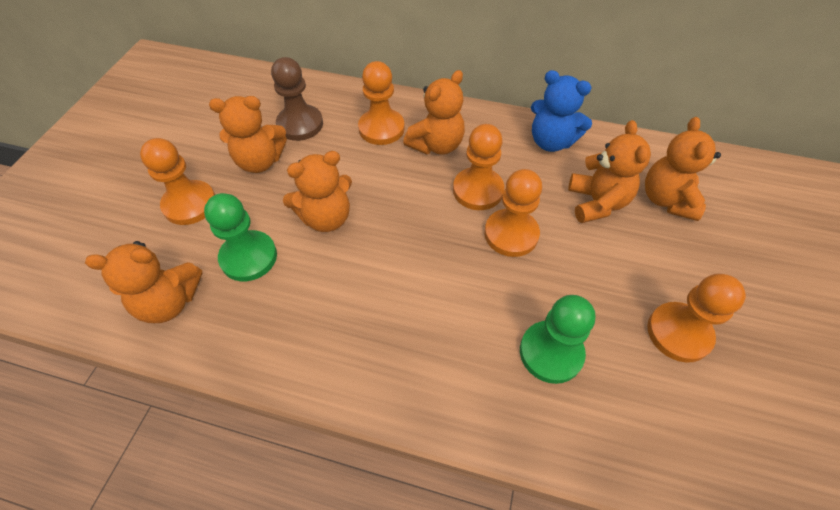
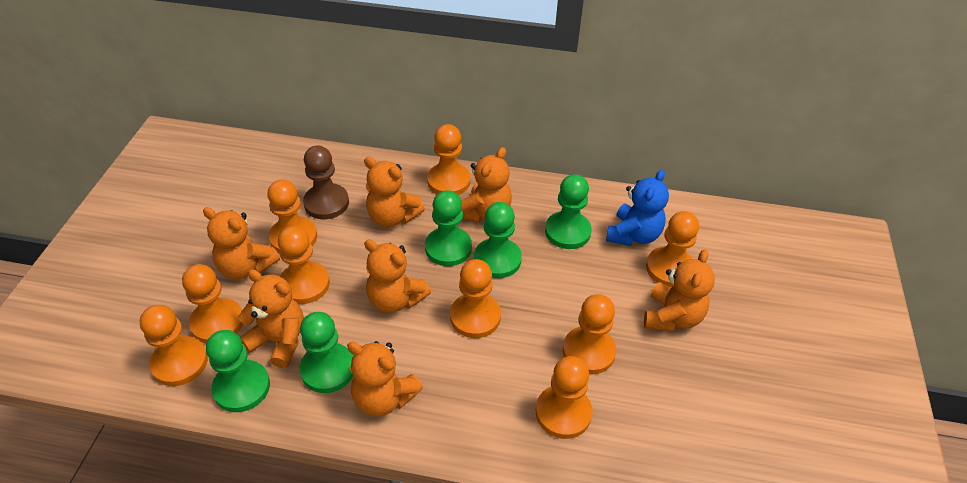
green pawn: [204,193,277,281] [520,295,595,384] = 2 -> [206,330,270,412] [300,312,353,393] [425,190,472,266] [474,202,522,278] [545,174,592,249] = 5
orange pawn: [140,138,215,225] [358,61,405,145] [453,124,505,210] [484,169,542,257] [647,274,746,363] = 5 -> [140,305,208,386] [182,264,243,344] [267,179,317,253] [278,226,330,304] [427,124,470,195] [450,259,501,338] [536,356,593,439] [563,294,616,375] [646,211,699,287] = 9
orange teddy bear: [85,241,202,323] [209,96,287,173] [283,151,352,232] [403,70,465,155] [568,120,651,223] [645,117,721,221] = 6 -> [203,207,280,279] [238,269,304,368] [347,341,423,417] [364,157,425,227] [364,239,431,313] [461,147,512,223] [644,249,715,332] = 7

